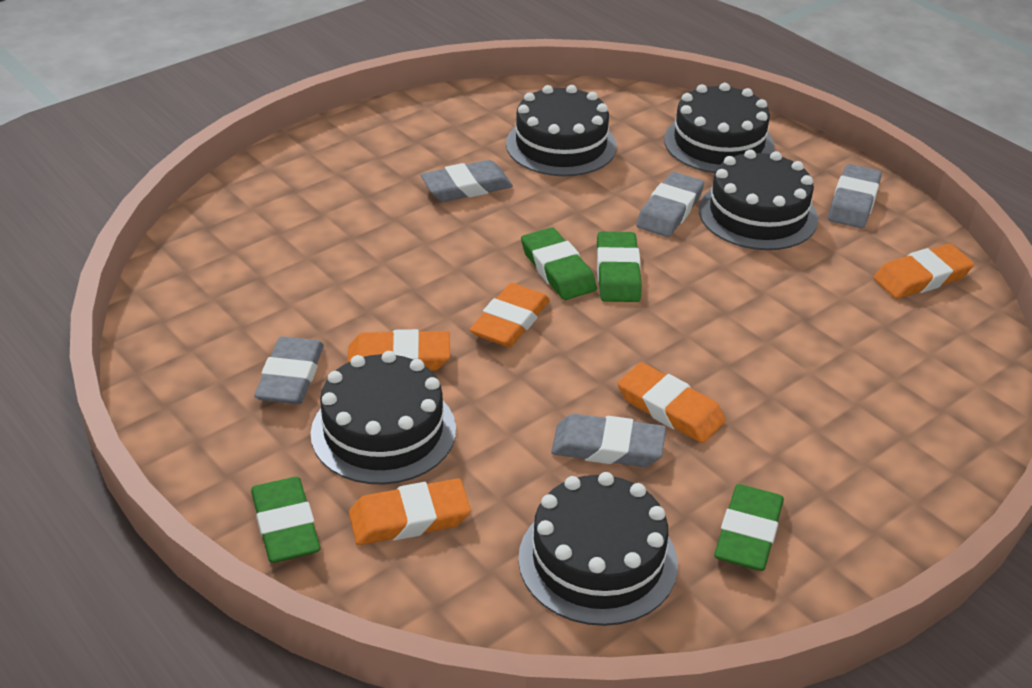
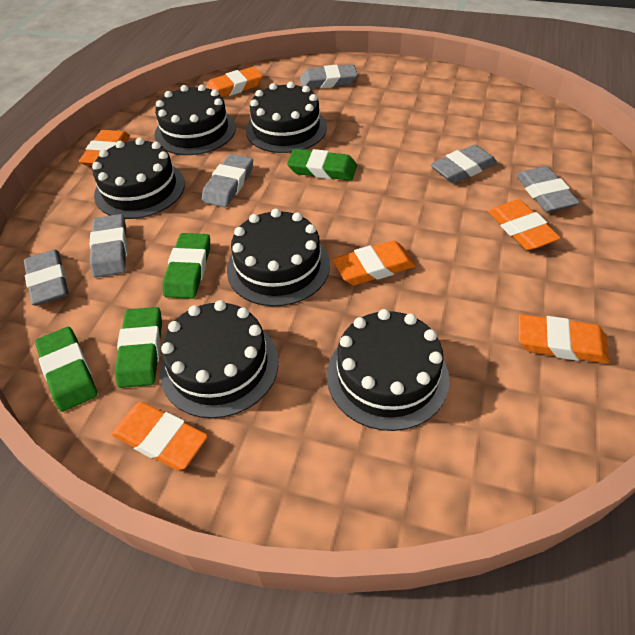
black cake: [311,351,456,484] [506,85,617,176] [518,472,678,626] [664,83,775,173] [699,149,818,250] = 5 -> [92,138,185,219] [155,84,236,155] [160,300,279,418] [227,209,330,306] [246,82,327,153] [327,309,449,431] = 6
grey eraser: [254,336,324,404] [420,160,513,202] [551,414,666,467] [636,172,704,237] [828,164,882,228] = 5 -> [24,250,69,306] [89,214,127,278] [201,154,253,208] [300,64,358,89] [430,144,497,183] [516,166,580,212] = 6
orange eraser: [347,329,450,371] [349,478,471,545] [470,283,550,347] [618,362,726,443] [874,244,974,299] = 5 -> [79,130,130,166] [112,402,208,470] [206,67,263,97] [333,240,416,285] [488,199,561,250] [519,314,609,363] = 6

